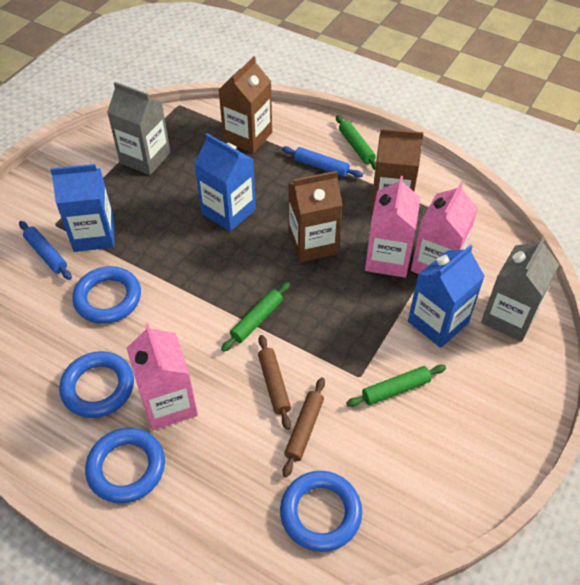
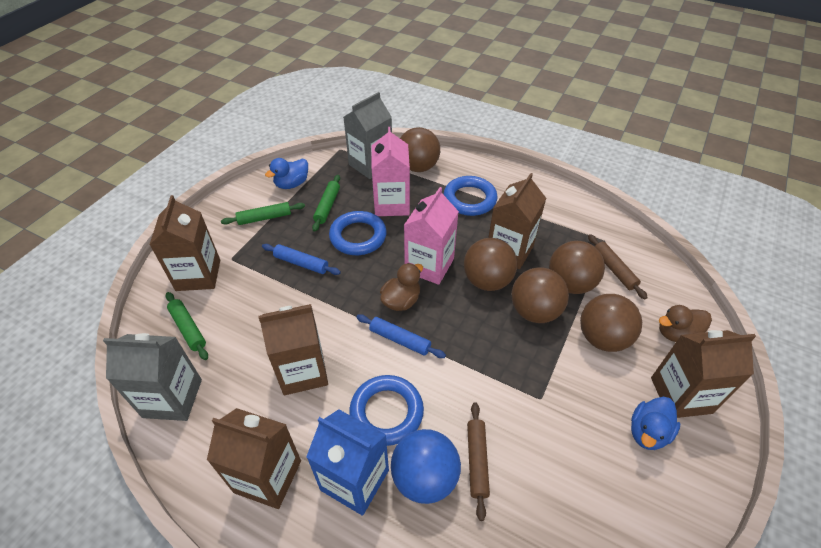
blue ball: none = 0 -> [391,429,461,504] = 1
blue carton: [50,164,114,252] [194,133,256,232] [408,245,485,348] = 3 -> [306,409,389,516] = 1
blue duck: none = 0 -> [265,158,308,189] [631,397,680,450] = 2
blue ring: [59,351,134,418] [72,266,141,324] [85,428,165,503] [280,471,362,552] = 4 -> [329,211,387,255] [349,375,424,446] [443,176,498,216] = 3
brown ball: none = 0 -> [400,127,440,172] [464,238,517,291] [512,267,569,323] [549,241,605,294] [580,294,642,352] = 5
brown carton: [219,56,272,153] [288,171,342,262] [371,128,423,212] = 3 -> [149,195,220,291] [207,408,301,509] [258,304,328,395] [488,173,546,269] [651,330,756,418] = 5
brown duck: none = 0 -> [380,263,423,311] [659,305,712,342] = 2
pink carton: [127,323,198,430] [365,176,421,278] [411,182,478,274] = 3 -> [372,127,410,216] [404,187,459,285] = 2

